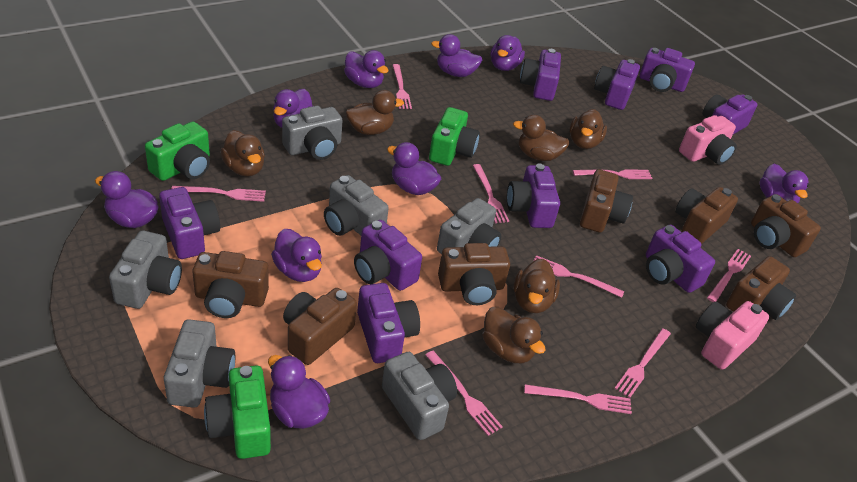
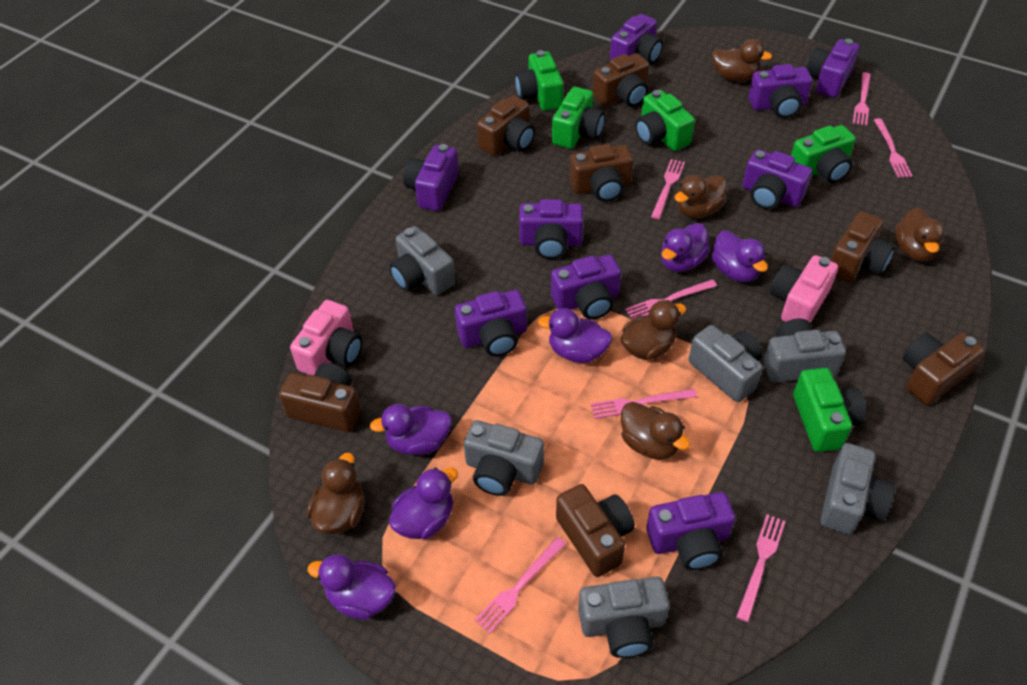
green camera: [145,122,210,181] [204,365,271,459] [429,107,480,166] = 3 -> [515,50,563,111] [552,87,605,149] [635,90,695,151] [791,125,856,183] [793,368,866,452] = 5
pink fork: [171,186,266,202] [392,64,412,109] [425,351,503,436] [473,164,509,223] [524,384,632,414] [533,255,624,298] [572,169,652,179] [614,328,671,398] [707,249,751,302] = 9 -> [475,537,566,634] [590,389,697,419] [625,279,717,319] [651,159,685,220] [736,514,786,622] [853,72,871,126] [874,118,913,178] = 7
purple duck: [95,171,158,228] [268,355,330,429] [271,229,322,282] [273,89,312,128] [344,50,389,88] [387,142,441,195] [431,34,482,77] [490,35,525,71] [759,163,809,203] = 9 -> [307,554,396,620] [370,404,452,455] [389,467,458,540] [538,308,613,363] [661,223,710,272] [712,230,768,282] = 6

